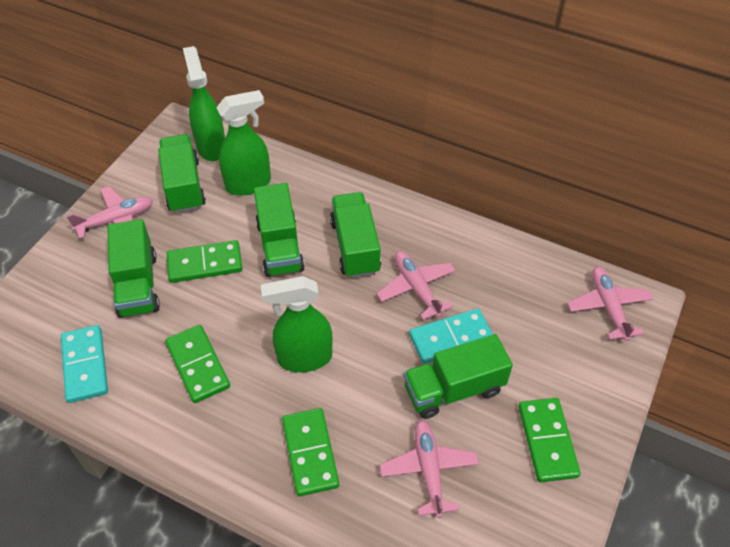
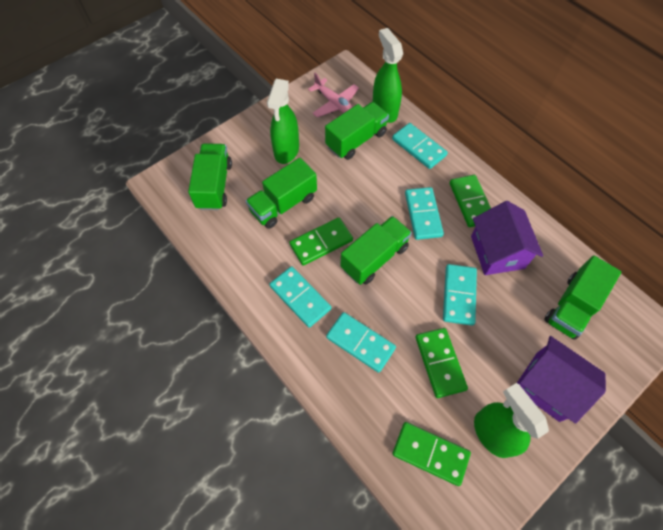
pink plane: [66,186,153,239] [377,251,456,320] [380,420,479,518] [567,267,653,341] = 4 -> [308,73,359,117] = 1
purple house: none = 0 -> [471,201,543,275] [517,336,606,424] = 2
turquoise domino: [61,325,108,403] [409,308,493,364] = 2 -> [269,266,331,328] [326,312,396,373] [392,123,448,169] [405,187,444,240] [443,264,477,326] = 5

